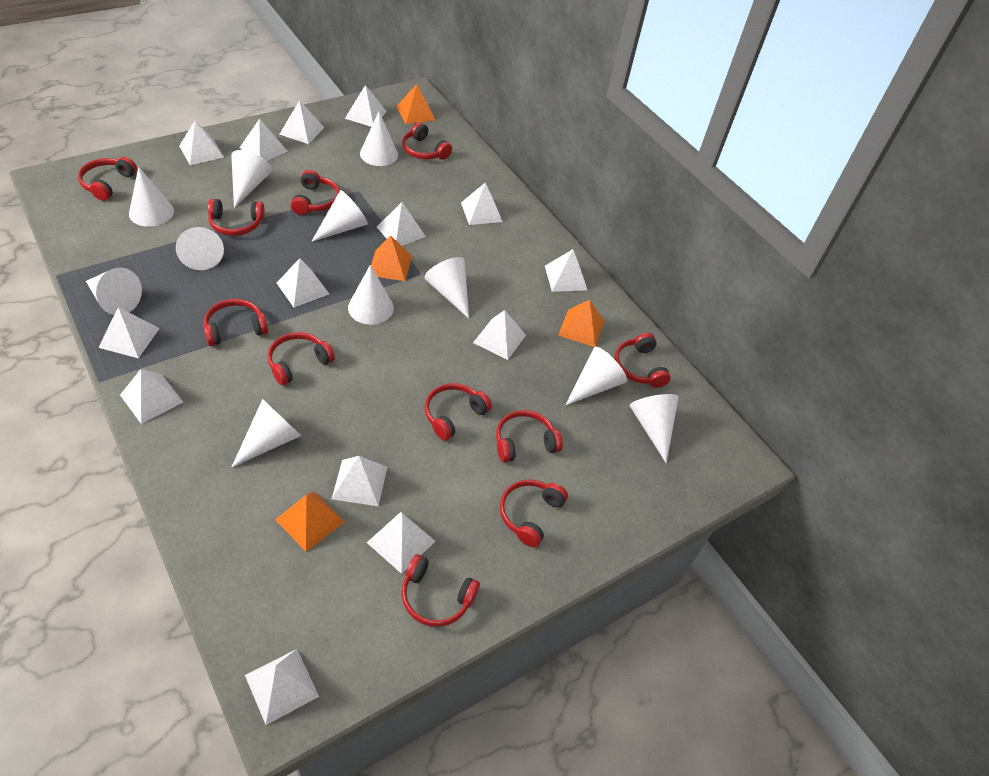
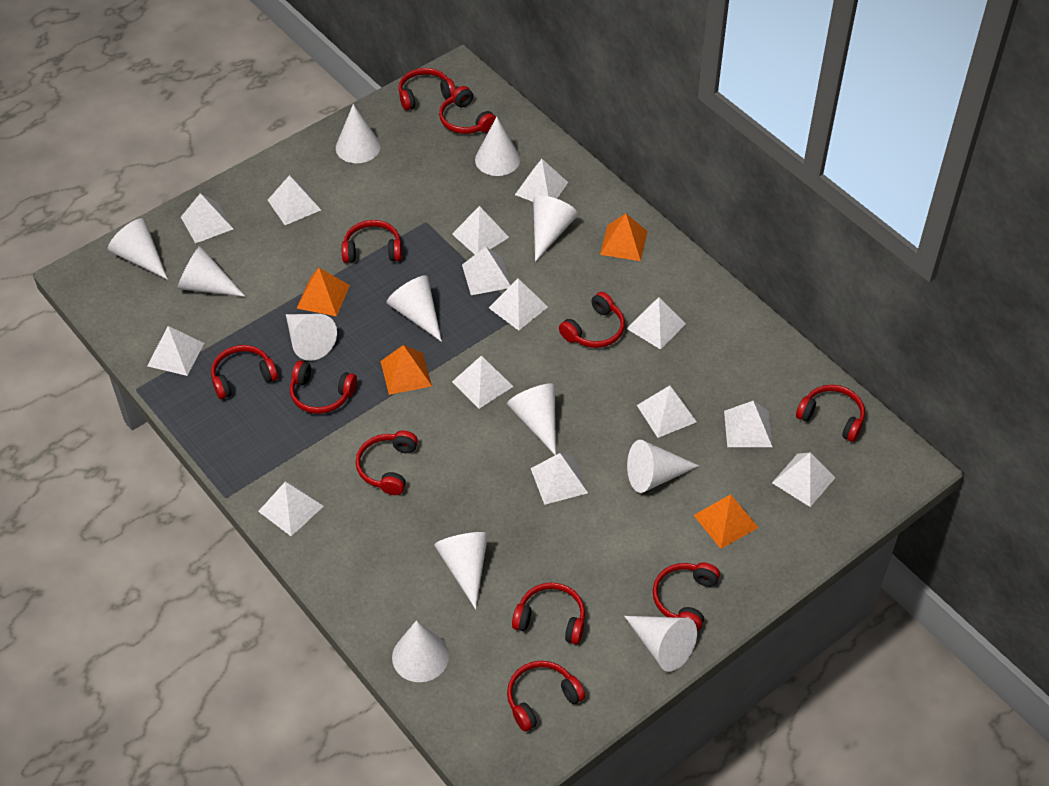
white cone: [86,268,142,315] [129,167,174,227] [176,227,224,270] [231,150,272,208] [232,399,301,467] [311,190,368,242] [348,265,394,325] [360,112,398,166] [424,257,469,318] [566,347,627,405] [629,394,679,463] = 11 -> [108,218,168,280] [177,246,246,297] [286,314,337,361] [336,104,381,163] [387,275,442,342] [392,620,449,682] [434,532,488,609] [475,117,520,176] [507,383,556,455] [533,196,578,262] [624,616,697,672] [627,440,699,493] = 12

